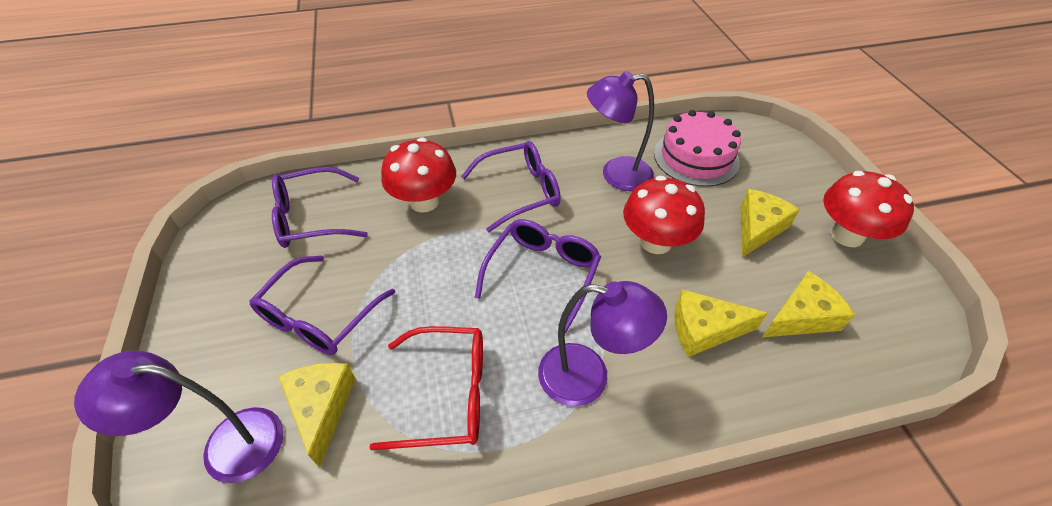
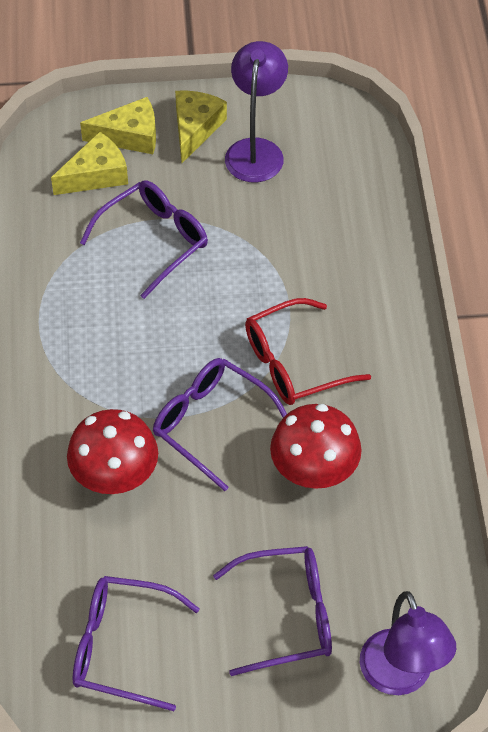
pink cake: [654,110,741,187] = 1 -> none = 0
purple lamp: [74,351,283,483] [538,281,667,406] [587,71,654,191] = 3 -> [225,41,288,182] [360,591,456,695] = 2
red mushroom: [381,137,456,212] [623,176,705,254] [823,171,914,247] = 3 -> [67,409,158,494] [270,404,362,489] = 2
yellow cheese: [278,363,356,468] [674,289,768,357] [741,189,800,257] [762,271,855,338] = 4 -> [51,132,128,195] [80,97,156,154] [175,91,227,163] = 3

